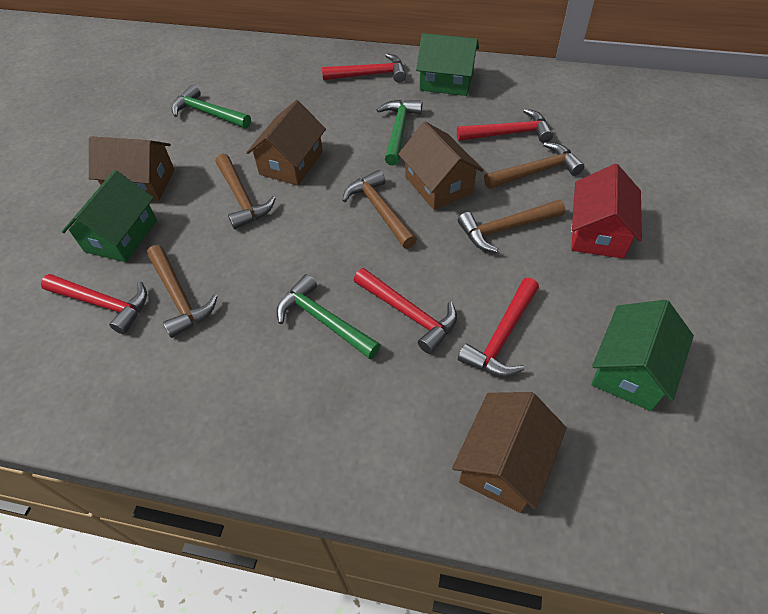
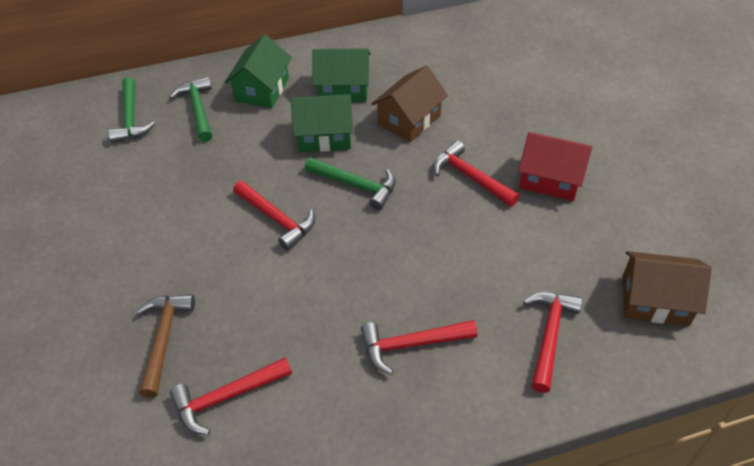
brown hammer: [147,245,218,338] [216,154,276,229] [342,170,417,249] [458,200,565,253] [484,142,585,189] = 5 -> [136,295,195,398] = 1
brown house: [89,136,175,201] [246,100,326,186] [398,122,483,210] [452,392,567,513] = 4 -> [371,65,448,142] [622,251,712,326] = 2

